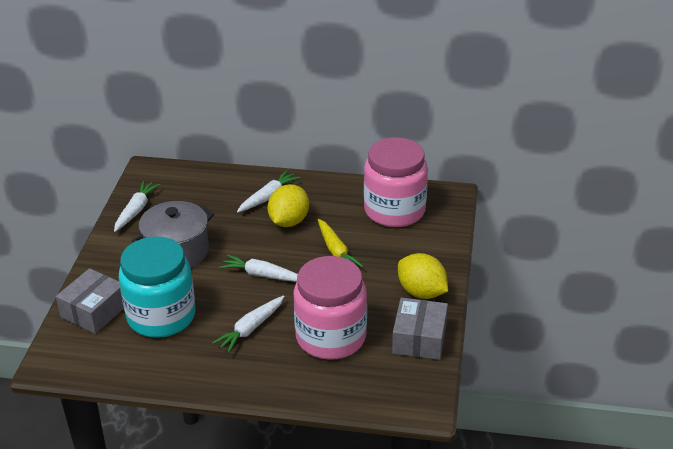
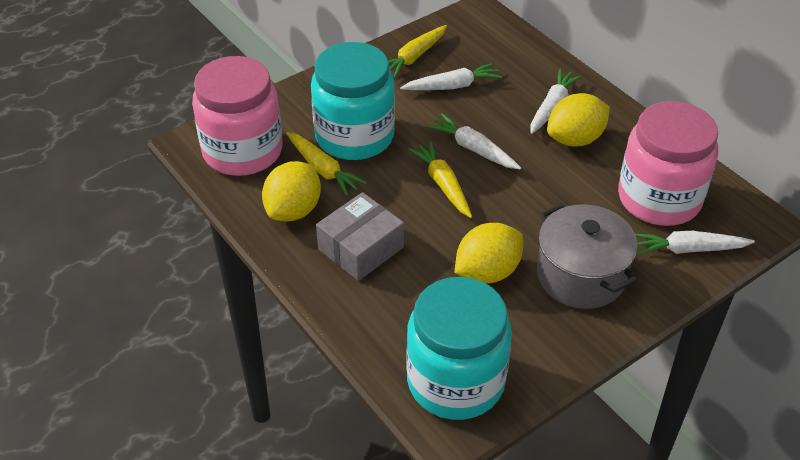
grey box: [56,268,124,334] [392,298,448,360] = 2 -> [316,192,404,281] = 1
turquoise jar: [119,236,195,338] = 1 -> [311,42,395,160] [406,277,512,420] = 2
yellow carrot: [318,219,364,268] = 1 -> [286,132,367,196] [388,25,447,79] [408,141,472,218] = 3
yellow lemon: [267,184,309,227] [398,253,448,299] = 2 -> [262,161,321,221] [455,223,524,284] [547,93,610,147] = 3

